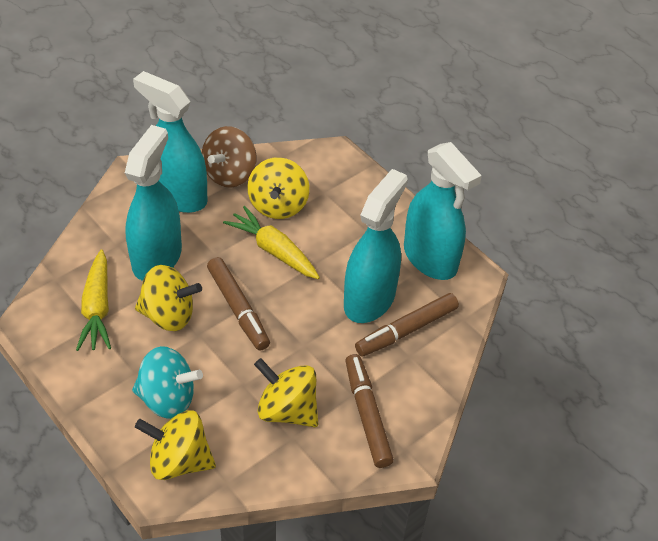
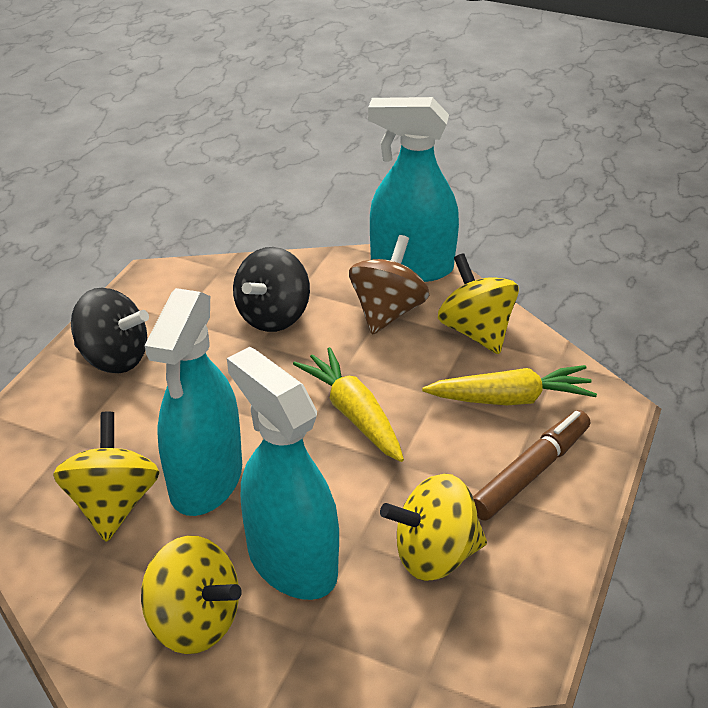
black spinning top: none = 0 -> [71,288,149,373] [233,247,310,332] = 2
brown marker: [207,257,270,350] [345,354,394,468] [355,293,459,356] = 3 -> [473,410,590,521] = 1
turquoise spinning top: [132,346,203,419] = 1 -> none = 0
turquoise spray bottle: [125,125,182,281] [133,71,208,213] [344,169,408,323] [404,142,482,280] = 4 -> [145,288,242,516] [227,347,339,600] [368,97,459,282] = 3

